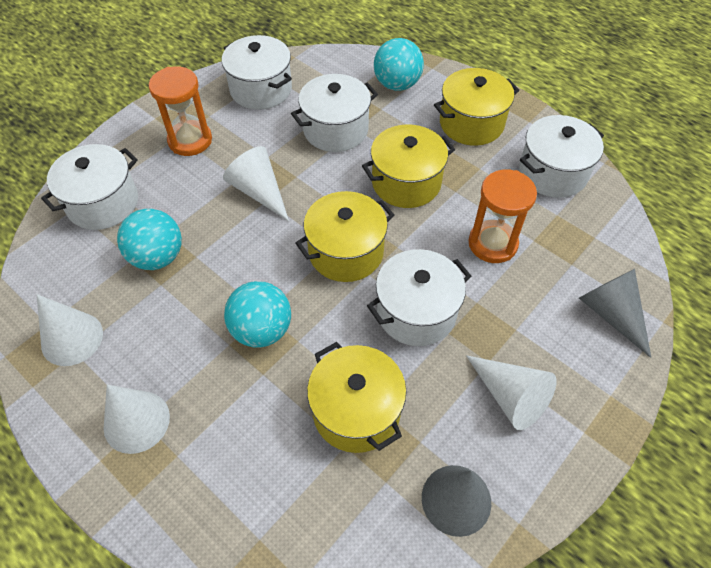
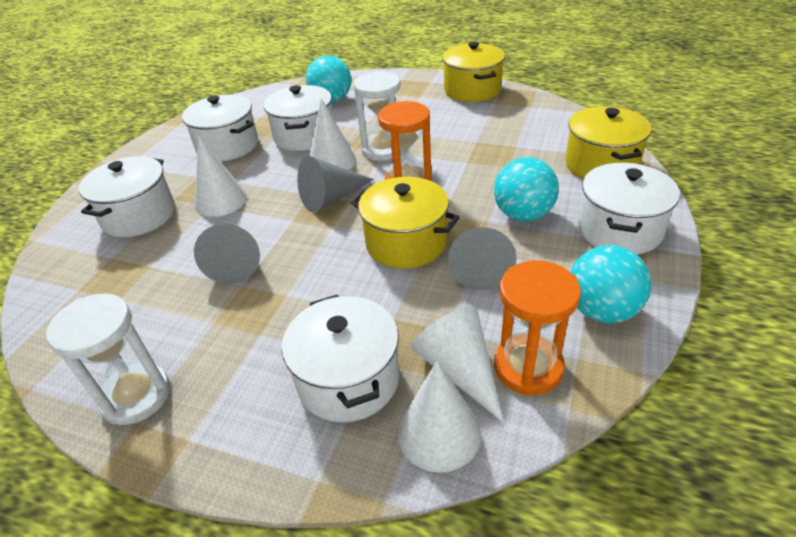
grey cone: [422,465,491,537] [579,269,651,358] = 2 -> [194,224,260,284] [297,156,374,212] [448,227,517,290] = 3
white hourglass: none = 0 -> [46,294,170,425] [353,71,403,161] = 2
yellow pot: [295,191,394,282] [307,342,407,453] [362,124,455,208] [434,68,519,146] = 4 -> [351,177,460,269] [442,41,505,102] [565,106,651,179] = 3

